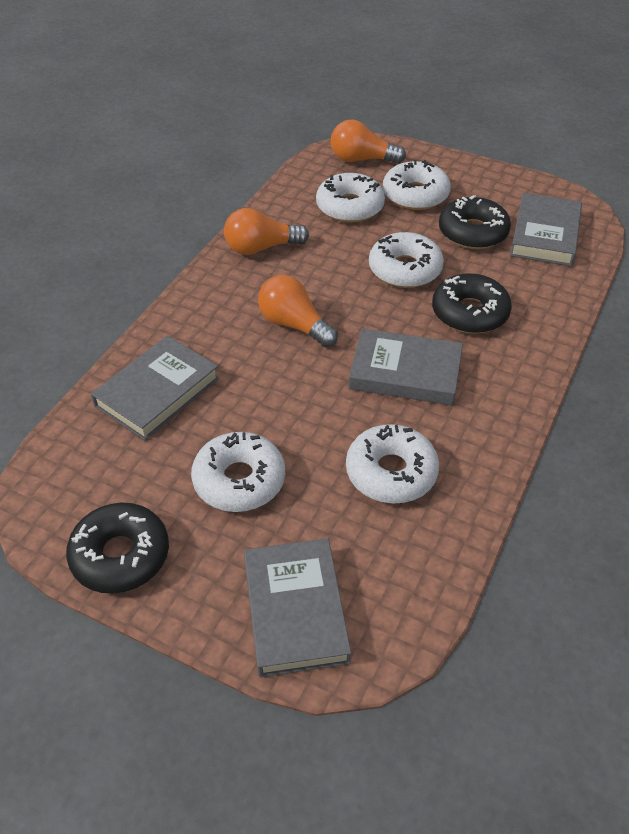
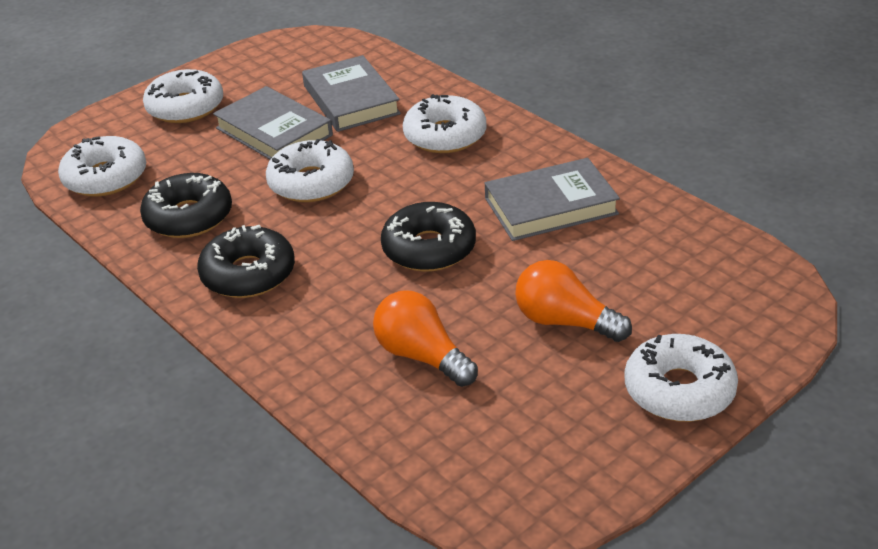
grey book: [91,336,219,440] [244,538,351,677] [349,328,463,405] [510,193,582,266] = 4 -> [213,86,333,159] [302,55,401,132] [485,158,620,241] = 3
orange light bulb: [224,208,309,255] [258,275,338,347] [331,120,406,163] = 3 -> [373,291,478,387] [515,260,632,342] = 2

